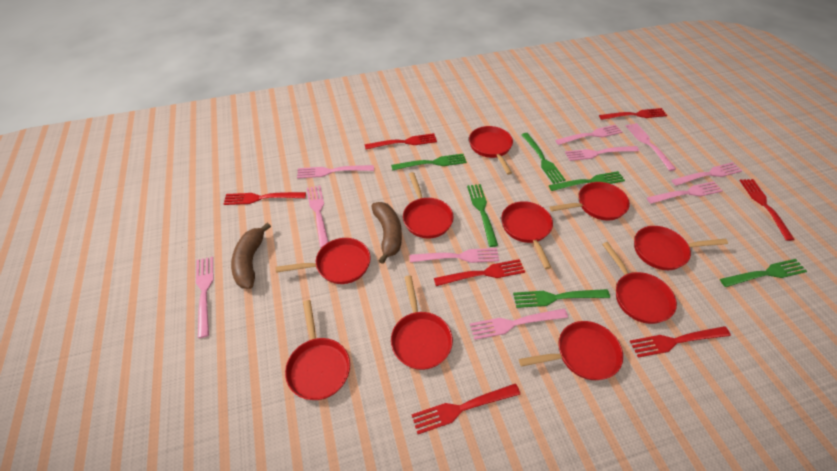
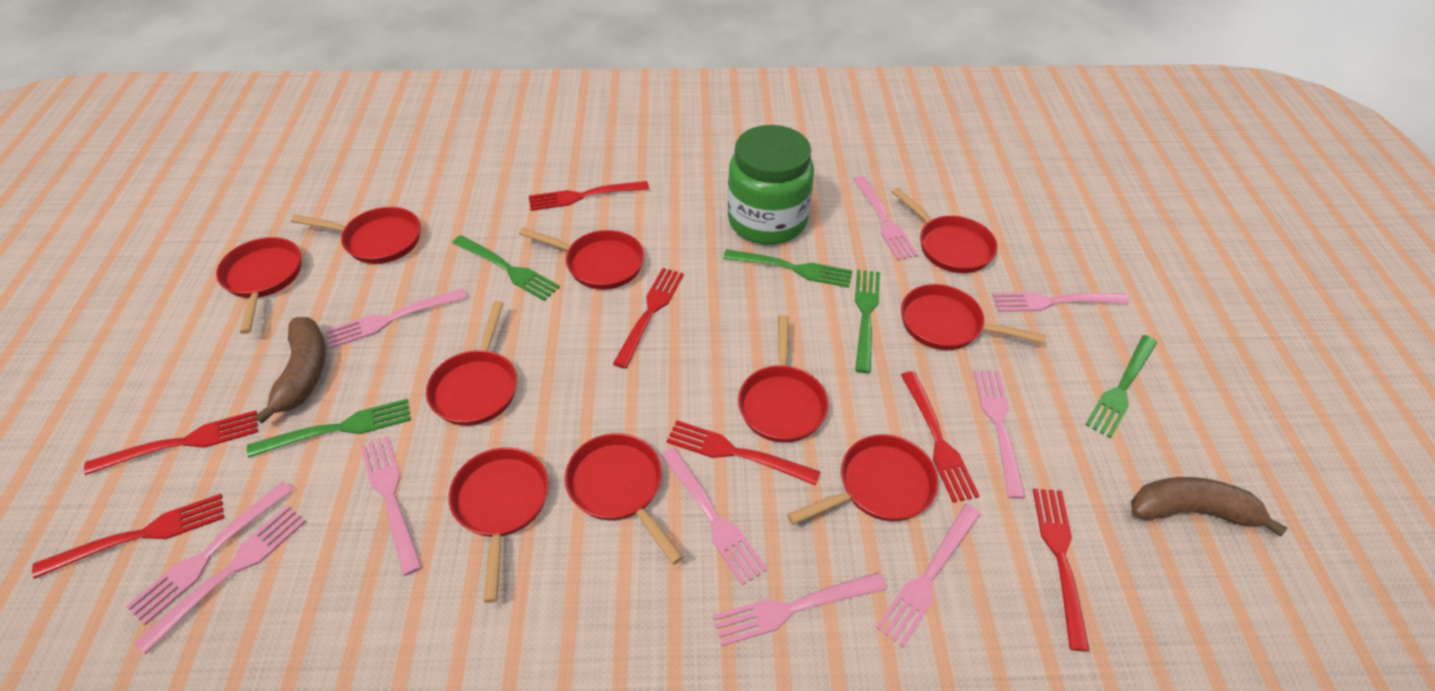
green fork: [391,154,467,171] [467,184,498,247] [513,289,610,308] [521,133,565,184] [549,171,625,191] [720,259,807,287] = 6 -> [247,399,411,458] [452,235,560,301] [723,249,853,288] [855,270,880,373] [1085,335,1157,439] = 5
green jar: none = 0 -> [727,125,814,245] = 1

